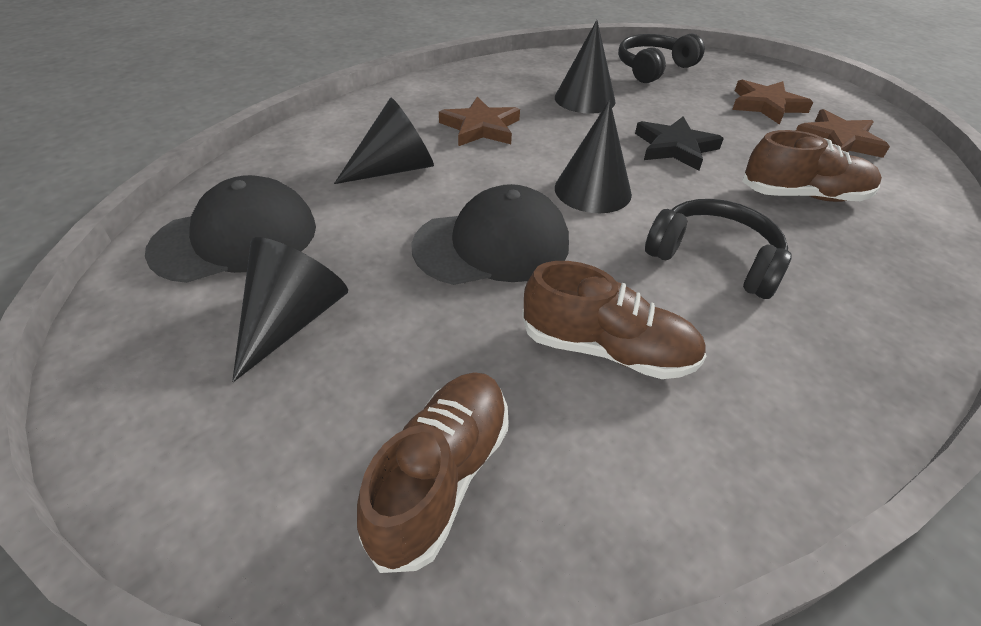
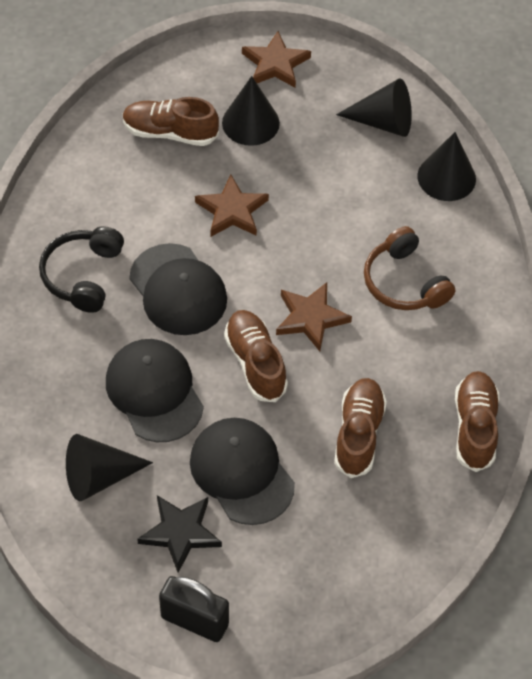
black cap: [145,175,316,283] [411,184,569,285] = 2 -> [106,339,204,442] [129,243,227,335] [190,418,295,525] = 3
black headphones: [618,33,705,83] [645,199,792,299] = 2 -> [39,226,124,313] = 1
black padlock: none = 0 -> [159,576,229,642] = 1
brown headphones: none = 0 -> [364,226,455,310] = 1
brown shoe: [357,372,509,573] [522,261,707,379] [742,130,882,202] = 3 -> [123,97,219,146] [224,310,288,402] [334,378,387,478] [455,371,499,472] = 4

